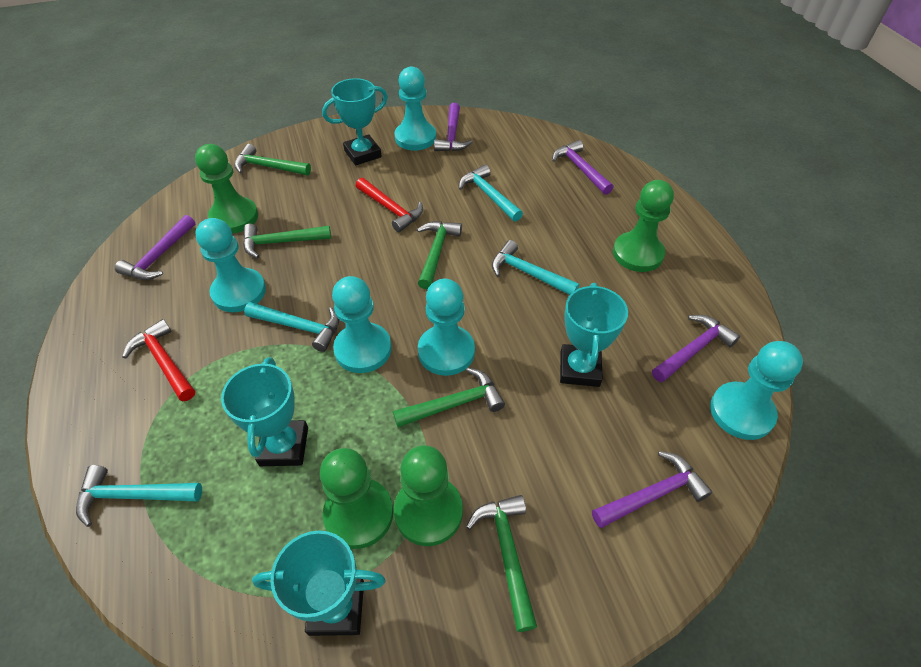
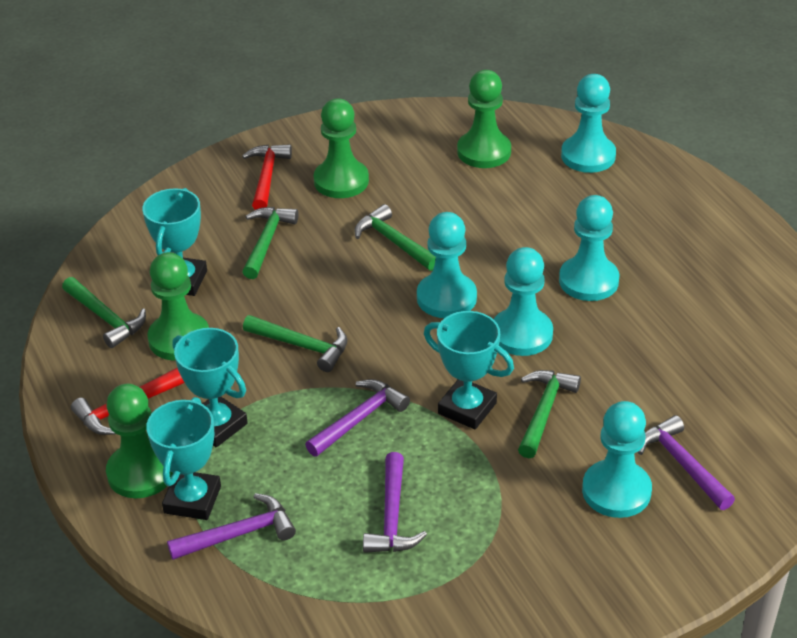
purple hammer: [115,215,195,280] [434,103,473,152] [552,140,614,195] [592,451,712,528] [652,315,740,382] = 5 -> [167,493,296,560] [305,379,410,457] [363,452,427,553] [638,415,735,510] = 4
turquoise hammer: [76,465,202,527] [244,302,339,352] [459,165,523,222] [492,240,580,295] = 4 -> none = 0

